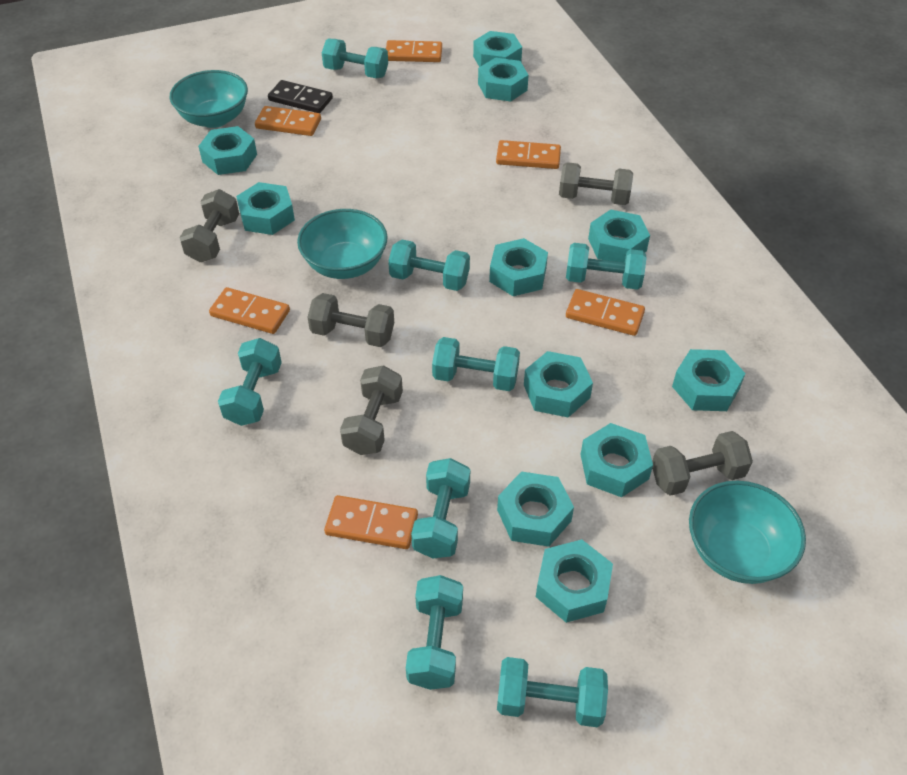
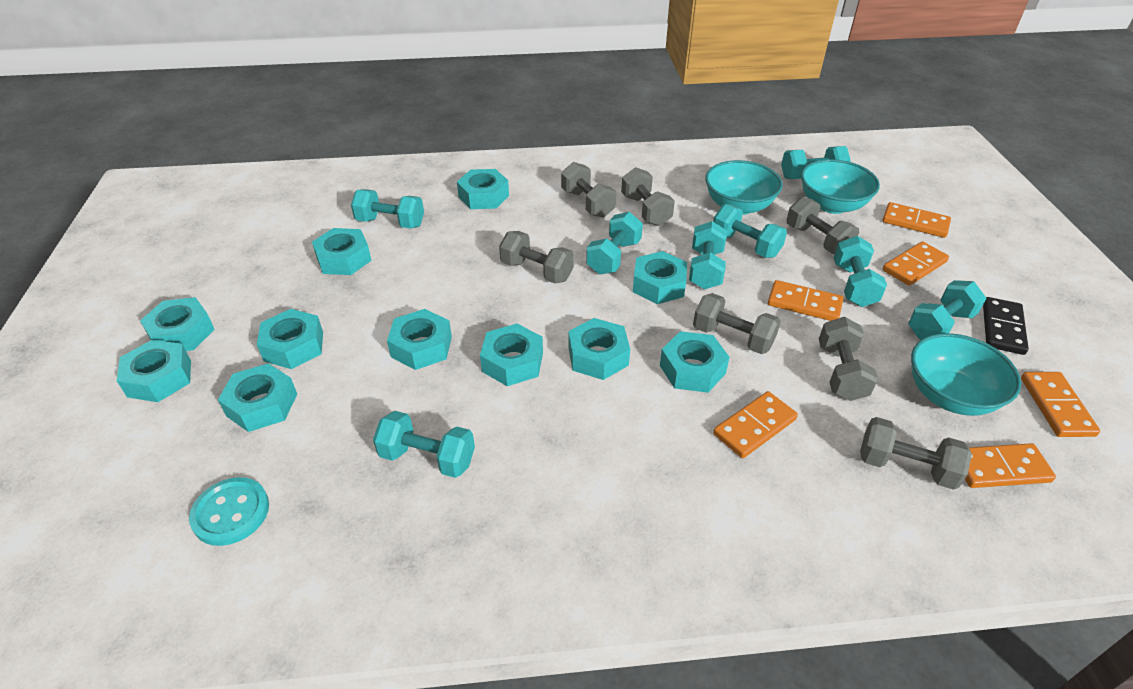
grey dumbbell: [180,189,239,262] [307,293,394,347] [340,365,403,455] [559,162,633,205] [652,431,753,496] = 5 -> [499,231,574,283] [561,162,617,218] [621,167,675,226] [693,293,781,354] [786,197,859,254] [819,317,878,401] [860,417,972,490] = 7
turquoise button: none = 0 -> [189,477,269,546] = 1

